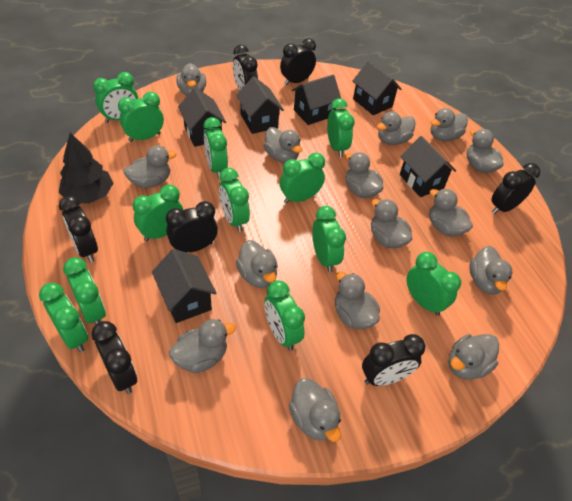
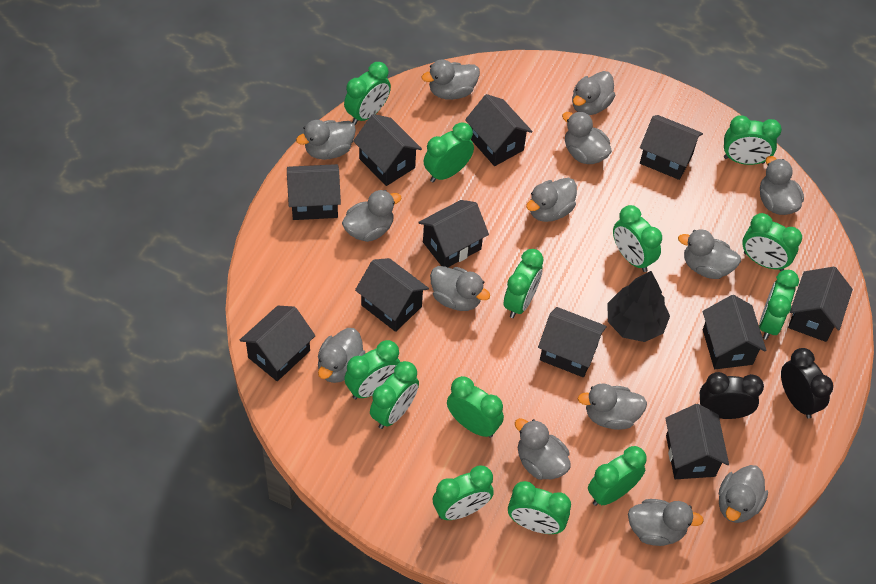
black clock: [59,196,98,262] [91,321,137,394] [166,201,218,252] [233,45,258,91] [280,38,316,86] [362,334,425,386] [492,163,540,214] = 7 -> [700,372,764,419] [781,348,833,418] = 2
black house: [152,249,217,323] [178,87,226,147] [236,76,284,134] [292,75,341,125] [352,61,401,115] [400,136,456,197] = 6 -> [240,306,315,381] [287,164,341,220] [353,114,422,186] [355,258,429,332] [418,200,489,267] [465,94,533,166] [538,307,607,377] [640,115,703,180] [665,404,729,479] [703,295,767,369] [788,266,853,342] = 11
green clock: [39,283,88,352] [63,257,106,324] [93,72,138,123] [118,92,164,142] [133,185,183,241] [203,117,228,179] [219,168,250,232] [265,280,305,351] [280,153,325,204] [312,206,346,272] [327,98,355,157] [407,252,461,316] = 12 -> [344,62,391,125] [344,340,400,399] [370,361,419,429] [424,122,474,182] [433,466,494,520] [447,376,504,438] [504,249,543,318] [508,481,571,534] [588,446,647,506] [613,205,662,272] [724,115,782,165] [742,213,802,271] [759,270,799,340] = 13
grey duck: [123,145,176,188] [169,319,236,373] [177,63,206,96] [236,240,278,288] [263,127,302,163] [289,378,341,442] [335,272,380,329] [345,152,383,198] [371,199,412,249] [377,111,416,145] [429,189,473,237] [430,108,468,141] [448,334,499,380] [467,129,503,173] [469,246,512,295] = 15 -> [296,120,356,160] [318,328,366,383] [342,190,401,242] [422,60,480,100] [430,266,490,311] [515,418,571,480] [526,178,577,222] [562,111,612,164] [572,71,615,115] [578,383,647,430] [628,499,704,546] [678,229,741,279] [719,465,768,523] [760,156,804,215] = 14

